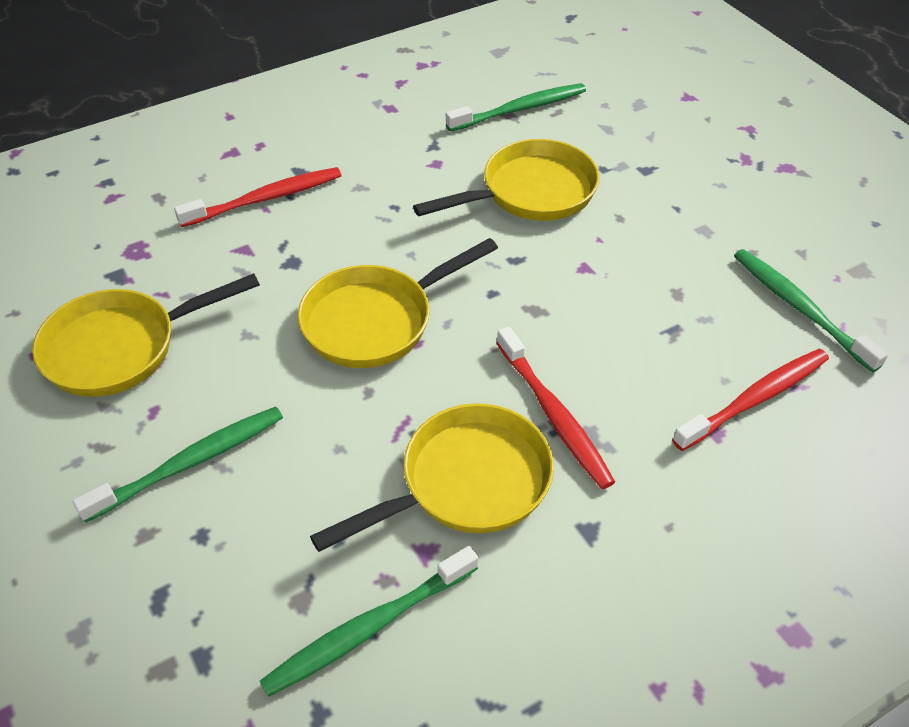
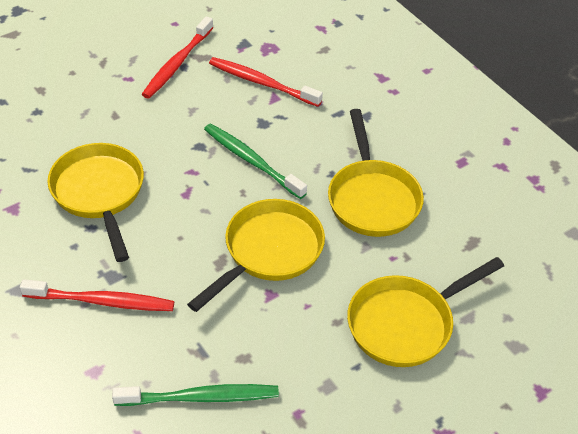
green toothbrush: [73,406,283,523] [260,546,478,697] [446,83,586,132] [734,249,888,372] = 4 -> [112,384,279,406] [204,124,307,199] = 2

